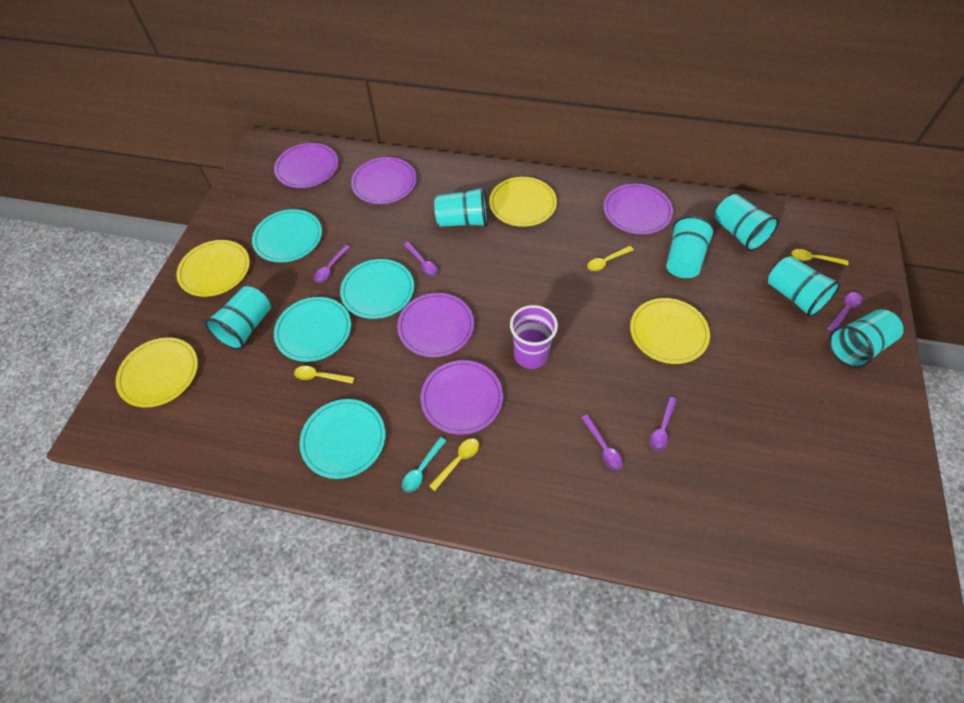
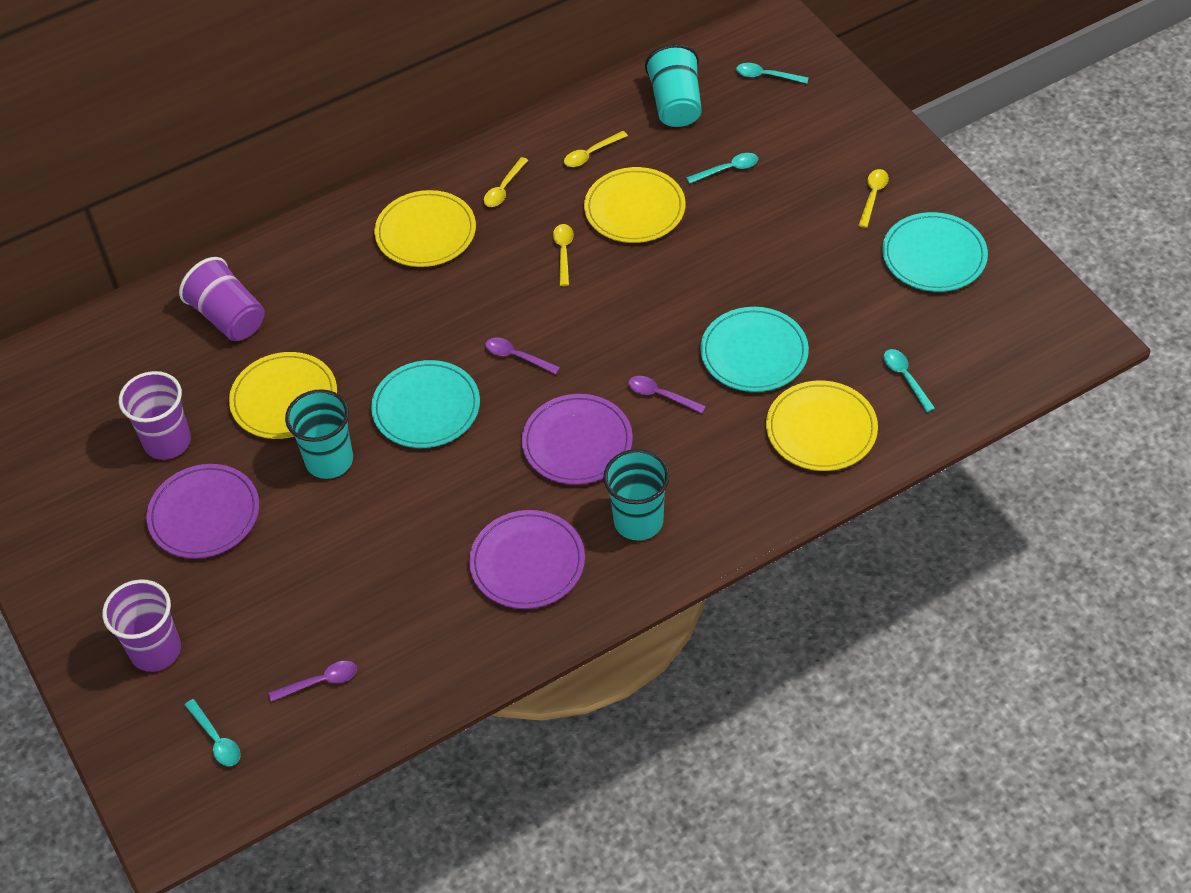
purple cup: [510,305,558,369] = 1 -> [102,579,181,672] [119,371,191,460] [179,257,265,341] = 3
purple plate: [274,143,339,188] [351,157,417,204] [397,293,474,357] [421,360,503,435] [604,183,673,235] = 5 -> [146,464,259,558] [469,510,585,609] [522,394,633,485] = 3
purple spoon: [314,245,350,283] [403,242,437,276] [581,414,622,470] [650,396,677,451] [827,292,862,332] = 5 -> [269,661,357,702] [485,337,560,374] [628,376,706,414] = 3
turquoise cup: [204,286,271,350] [434,187,488,227] [666,216,715,278] [715,194,779,251] [768,256,841,317] [828,309,904,368] = 6 -> [285,389,353,479] [603,449,670,540] [645,44,702,127] = 3
turquoise plate: [252,209,322,263] [274,297,351,362] [299,399,386,479] [340,259,414,319] = 4 -> [371,360,480,448] [700,307,809,392] [882,212,988,292] = 3
turquoise spoon: [402,437,446,492] = 1 -> [185,699,241,766] [686,153,758,184] [736,63,809,84] [883,349,935,412] = 4

